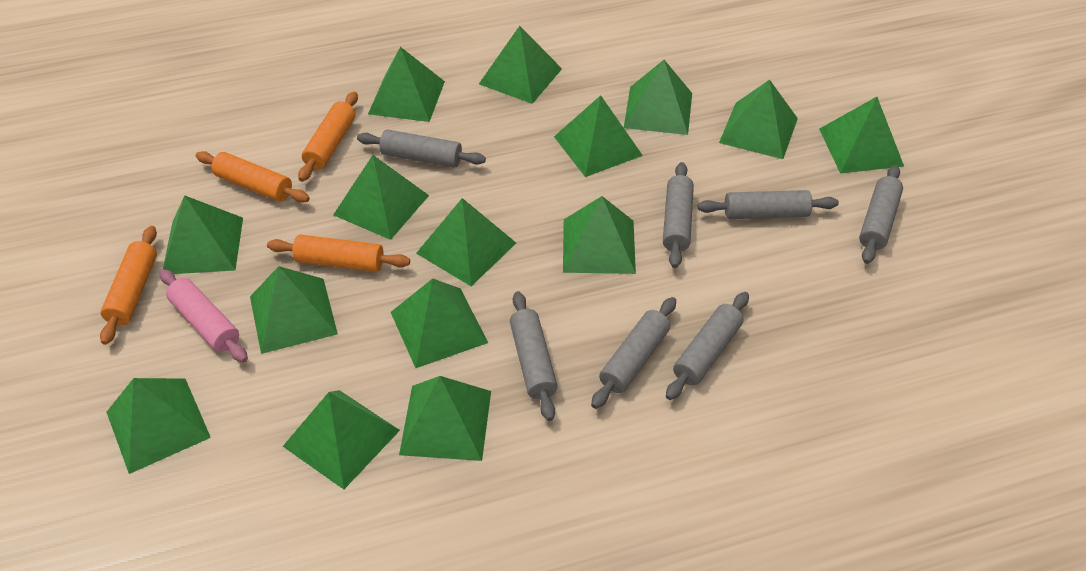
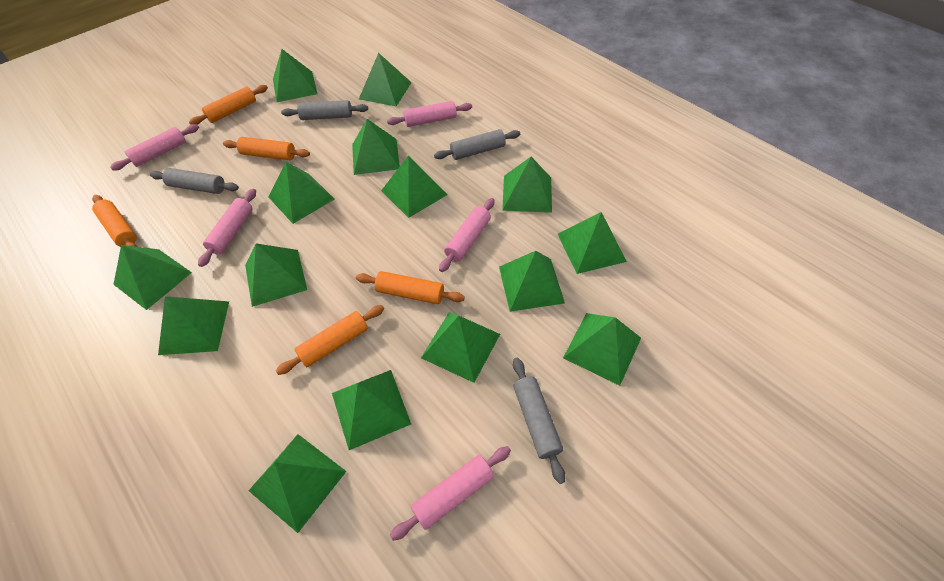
grey rolling pin: [357,129,486,168] [510,291,558,421] [591,297,676,409] [663,162,694,268] [666,292,749,400] [698,190,839,219] [859,165,903,264] = 7 -> [150,168,239,194] [281,100,368,120] [434,129,520,160] [513,358,565,484] = 4
orange rolling pin: [100,226,157,345] [196,151,310,203] [267,235,410,272] [298,92,358,182] = 4 -> [92,195,137,247] [189,85,268,125] [223,137,310,160] [276,305,384,375] [356,271,465,304] = 5
pink rolling pin: [160,269,248,362] = 1 -> [110,124,199,171] [198,189,256,267] [387,101,472,127] [390,446,511,541] [439,198,494,272] = 5

